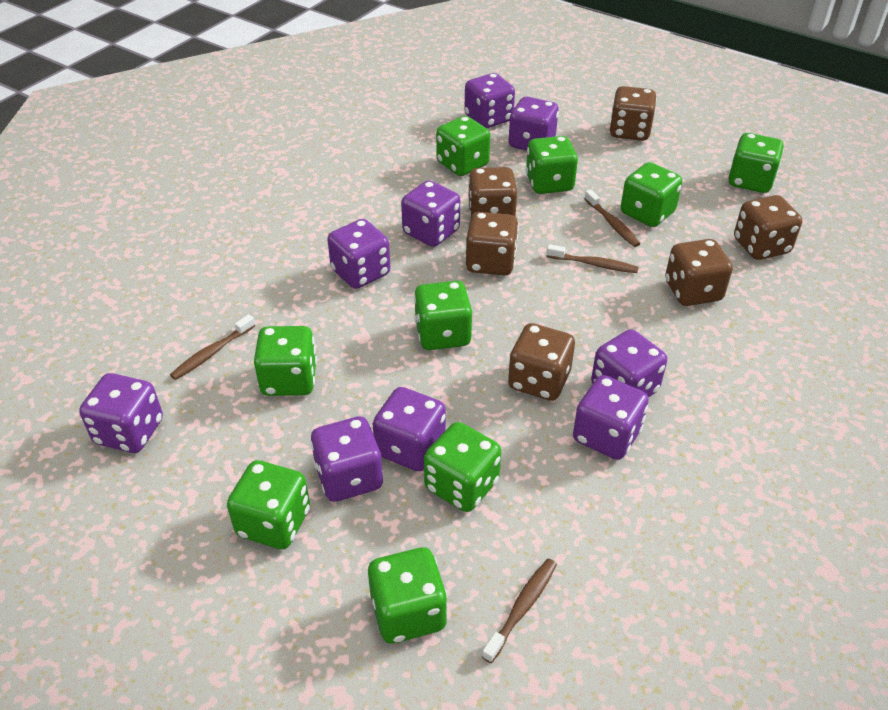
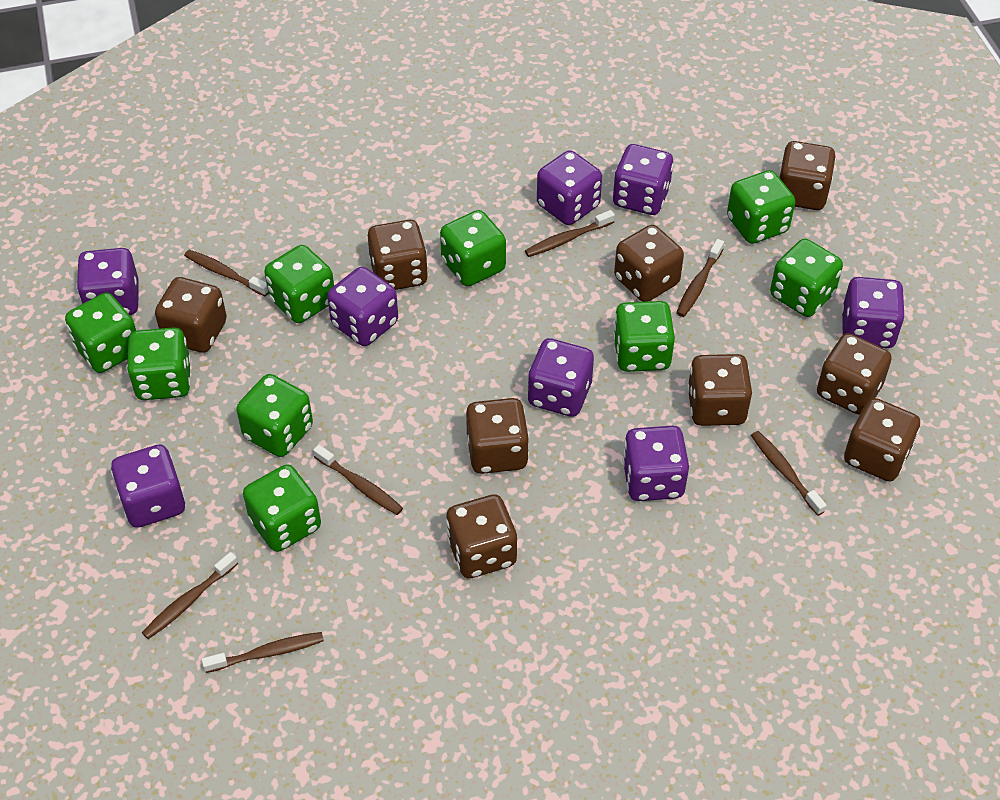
brown dice: [466,212,519,275] [468,167,517,218] [508,323,575,401] [610,86,657,141] [665,239,733,306] [734,195,802,260] = 6 -> [155,277,227,353] [368,220,428,290] [446,494,517,578] [466,398,529,474] [614,225,684,302] [687,354,752,426] [779,141,836,210] [817,333,892,415] [844,398,920,481] = 9
brown toothbrush: [170,314,256,380] [482,559,557,663] [547,244,639,273] [584,190,640,247] = 4 -> [142,552,238,639] [184,250,268,296] [202,632,324,673] [313,445,403,515] [525,210,615,257] [676,239,724,317] [751,431,827,516] = 7
purple dice: [79,373,163,453] [310,416,384,502] [327,219,390,289] [373,387,446,471] [401,180,460,247] [464,73,515,128] [508,97,559,151] [573,375,649,460] [591,329,667,397] = 9 -> [76,248,139,315] [111,444,186,528] [327,267,398,346] [528,338,594,417] [537,150,602,225] [613,144,674,215] [622,426,689,501] [841,277,905,348] = 8

